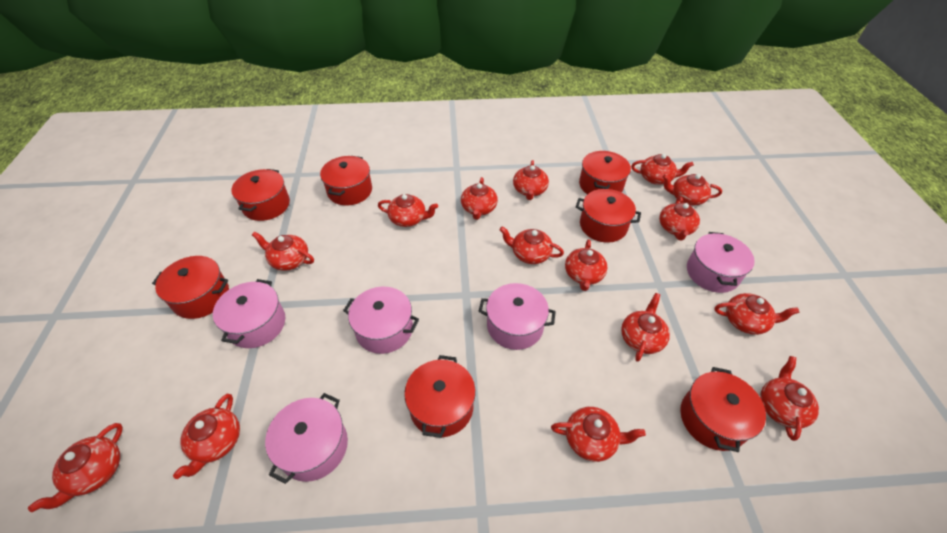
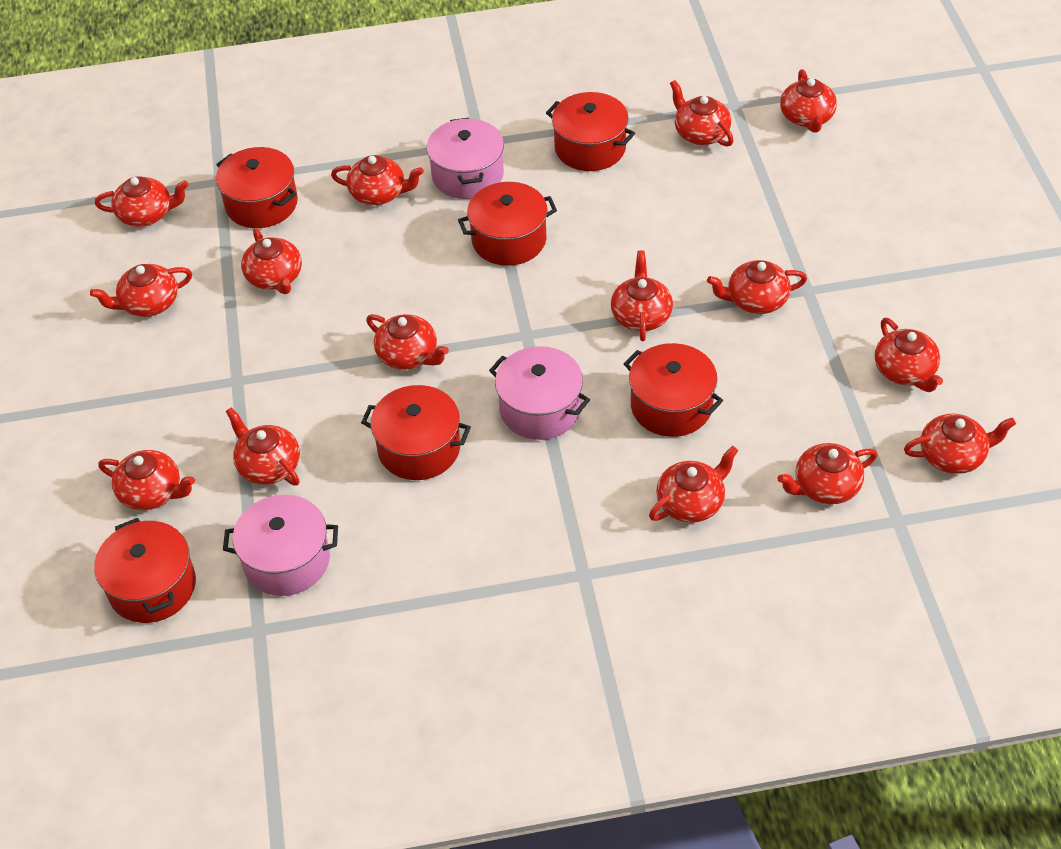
pink pot: [213,279,285,348] [265,393,348,484] [343,287,419,354] [479,283,556,350] [687,232,755,293] = 5 -> [223,495,338,596] [427,118,504,199] [489,346,590,440] = 3
red pot: [152,256,229,319] [231,169,290,221] [320,156,372,206] [404,355,476,438] [576,189,641,243] [579,151,631,194] [680,367,766,452] = 7 -> [94,518,196,623] [216,147,298,228] [361,385,471,480] [458,182,557,266] [546,92,635,171] [624,343,723,437] = 6

